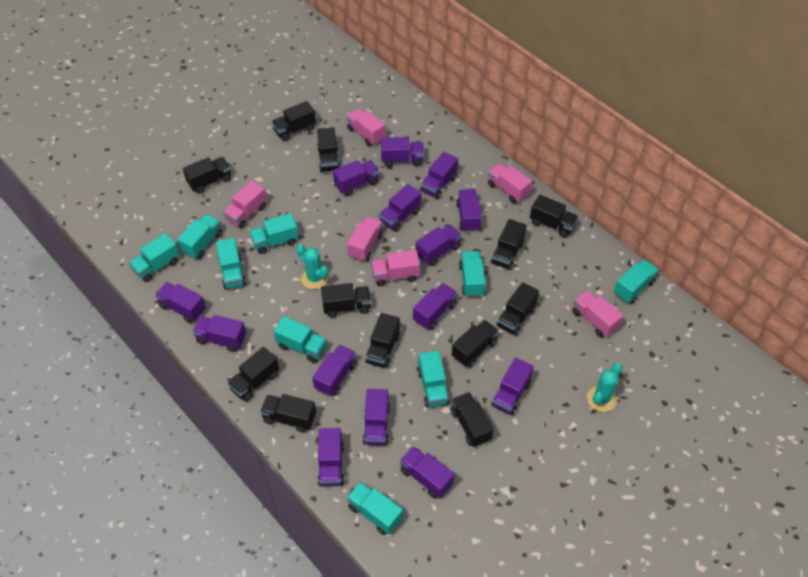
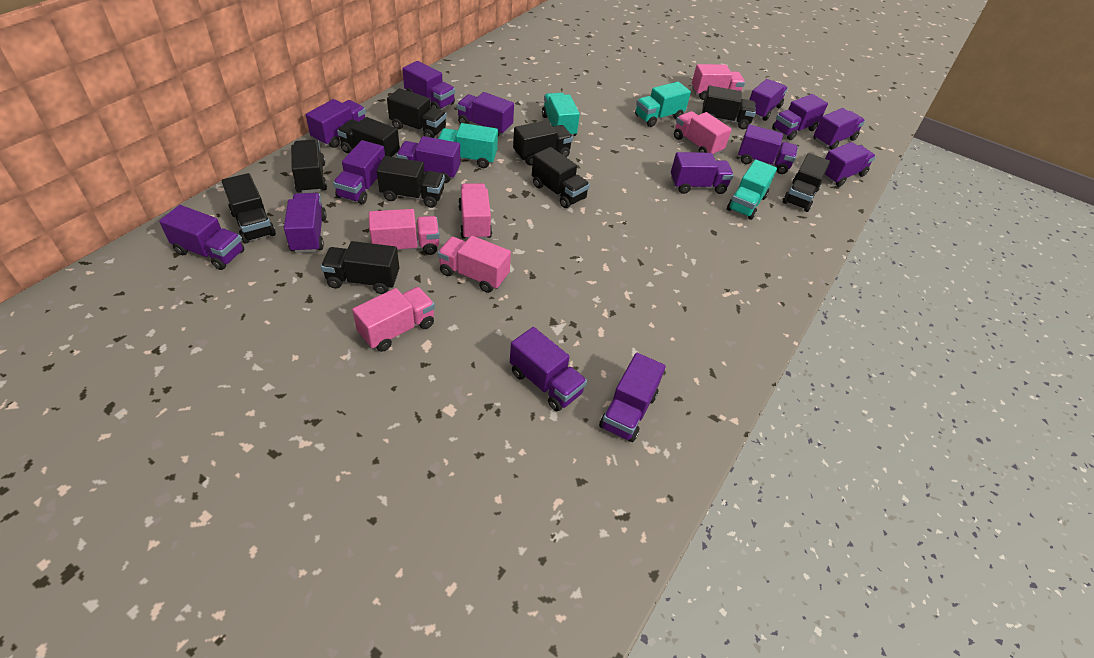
black truck: [183,157,231,194] [227,347,279,402] [260,394,316,433] [272,101,316,141] [317,127,340,173] [321,283,371,317] [365,313,400,368] [450,392,494,447] [452,320,499,367] [491,219,527,270] [497,282,539,336] [530,195,579,238] = 12 -> [221,173,276,244] [291,139,327,193] [321,241,399,294] [337,117,400,157] [377,156,445,208] [387,88,447,138] [513,120,573,166] [532,147,590,208] [702,86,756,129] [783,153,830,212] = 10
purple truck: [155,282,206,323] [192,315,246,352] [312,345,357,397] [317,428,344,487] [333,160,379,196] [363,389,390,446] [379,184,422,232] [381,137,424,167] [400,446,455,499] [413,283,457,330] [416,224,462,266] [420,152,458,199] [456,189,482,232] [491,358,534,415] = 14 -> [159,205,244,270] [284,193,327,253] [306,99,366,148] [333,140,385,204] [396,136,461,183] [402,61,455,110] [457,92,514,136] [510,327,587,411] [599,353,666,442] [671,152,734,194] [738,124,798,174] [749,79,788,121] [772,94,828,140] [813,108,865,150] [824,142,876,187] = 15
turquoise cactus: [296,244,329,289] [587,363,622,412] = 2 -> none = 0
turquoise truck: [129,233,179,282] [177,214,222,259] [216,238,246,289] [249,213,299,254] [274,316,327,363] [347,482,403,535] [418,351,450,407] [459,251,486,297] [614,259,659,304] = 9 -> [438,123,498,168] [542,93,580,137] [635,82,691,127] [727,159,777,220] = 4

